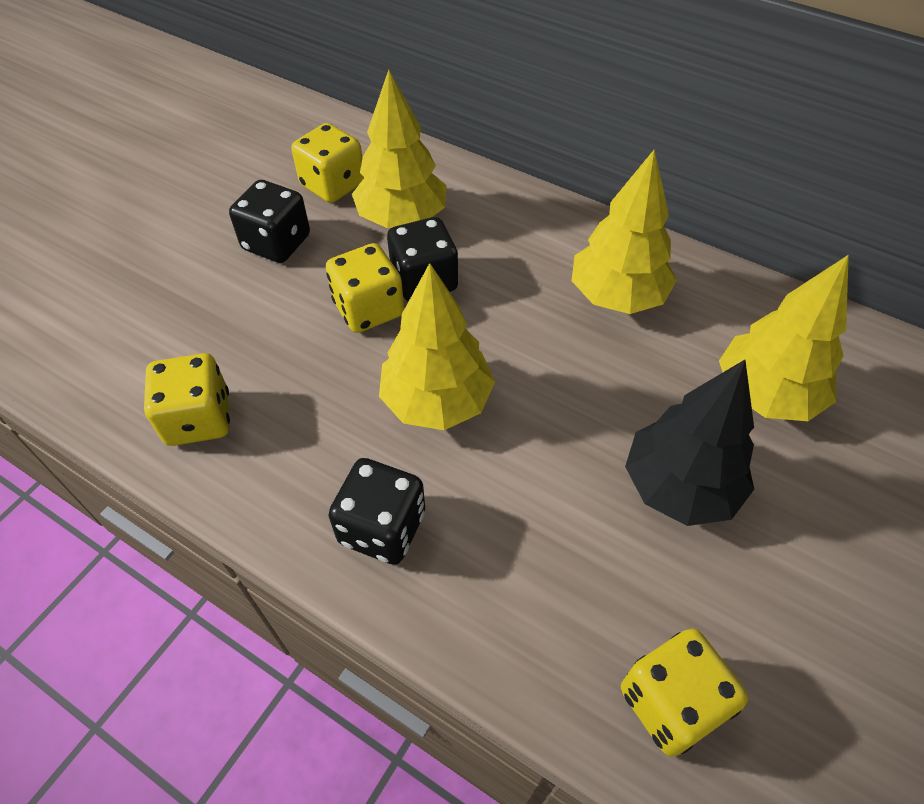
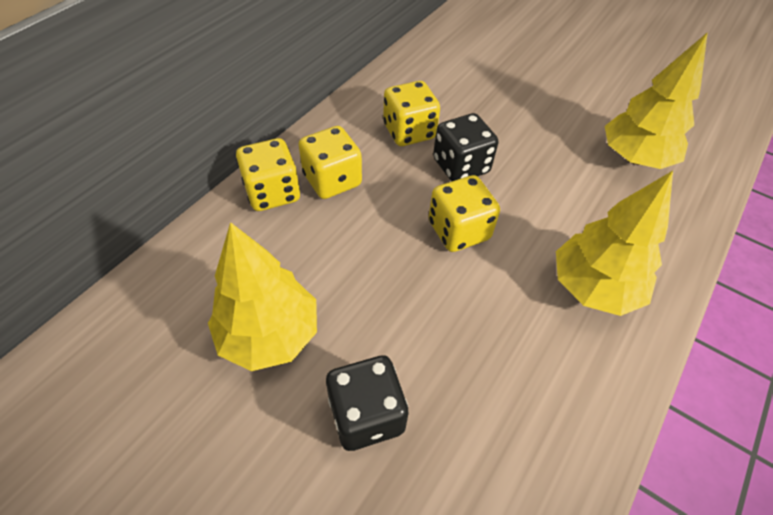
black dice: [229,180,310,263] [328,458,425,565] [387,217,458,302] = 3 -> [326,356,408,451] [433,113,498,181] = 2
black tree: [625,360,754,526] = 1 -> none = 0
yellow tree: [352,70,447,228] [379,263,495,430] [572,150,677,314] [719,255,849,421] = 4 -> [208,222,317,371] [556,171,673,316] [605,32,708,169] = 3

